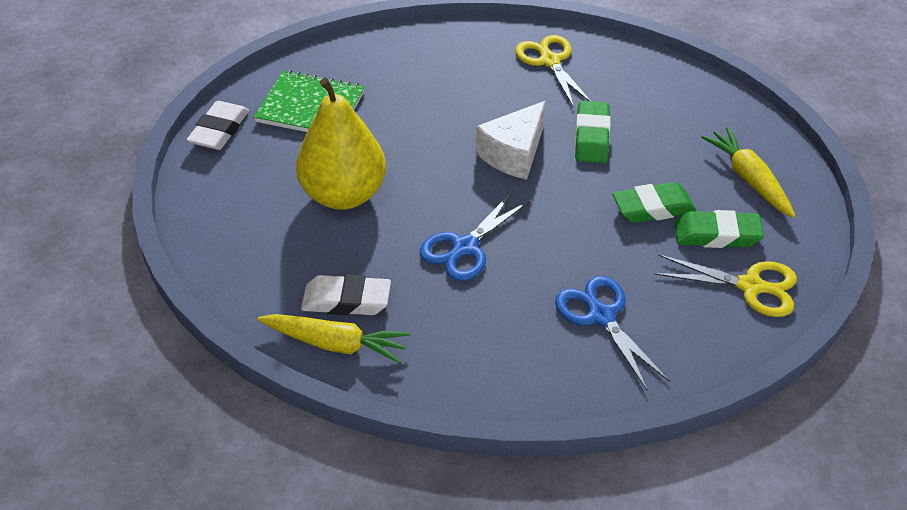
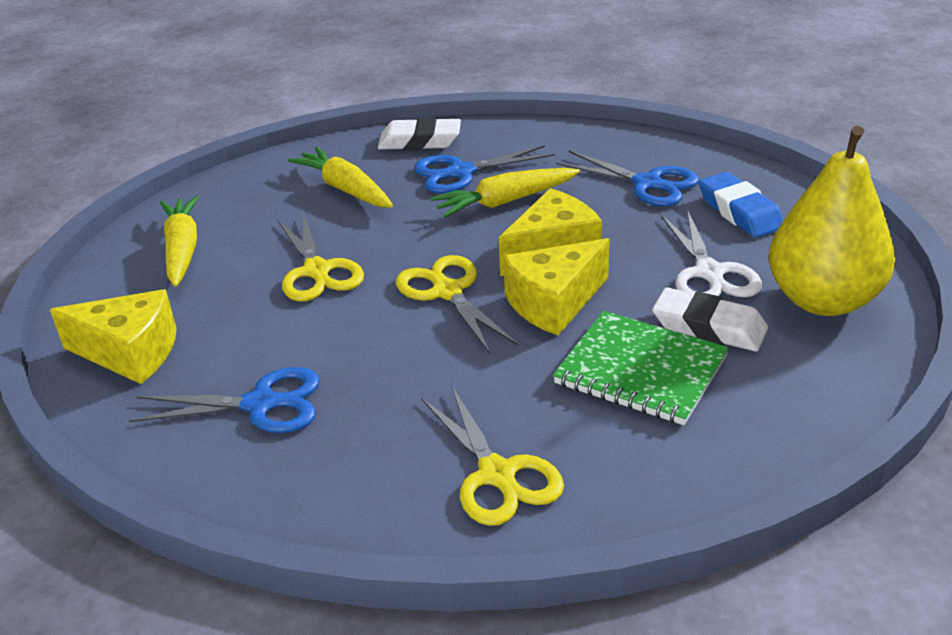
blue eraser: none = 0 -> [699,172,784,238] = 1
blue scissors: [420,191,531,281] [555,276,669,390] = 2 -> [129,367,320,433] [414,145,555,193] [556,151,699,206] = 3
green eraser: [575,101,611,163] [612,182,696,223] [675,210,764,248] = 3 -> none = 0
white cheese: [476,101,546,180] = 1 -> none = 0
white scissors: none = 0 -> [661,209,762,297] = 1
yellow carrot: [257,314,410,364] [701,127,795,218] = 2 -> [160,196,199,287] [288,147,393,208] [430,168,580,218] = 3
yellow cheese: none = 0 -> [50,289,177,384] [499,188,602,276] [503,238,609,336] = 3
yellow scissors: [515,35,591,108] [654,254,797,317] = 2 -> [278,213,364,301] [396,255,518,354] [421,385,564,526] = 3

